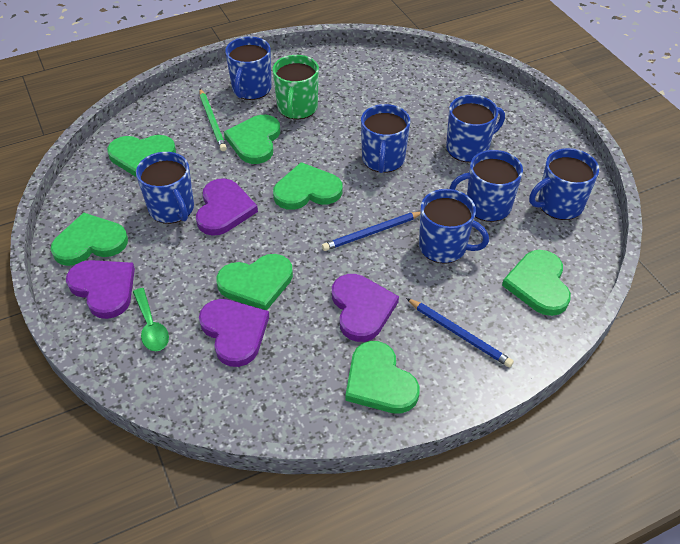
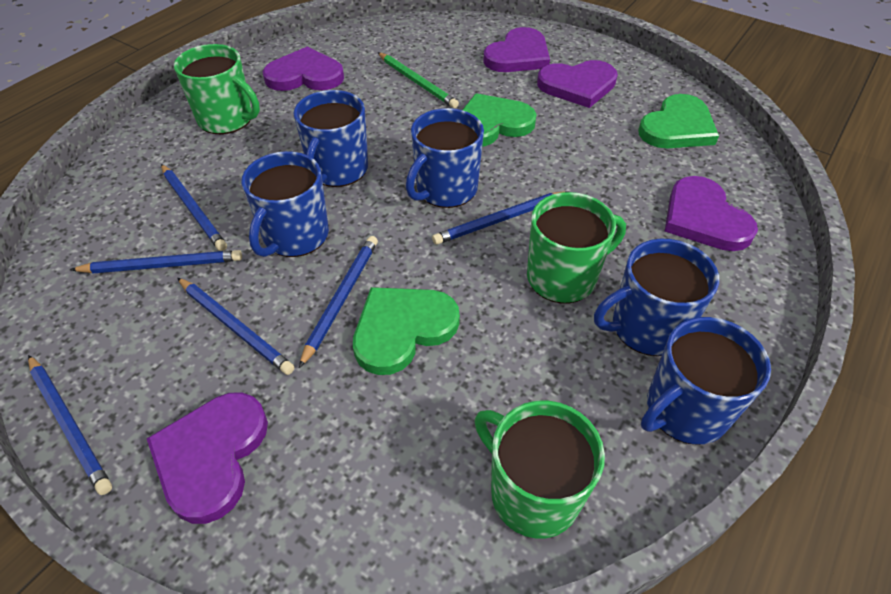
blue mug: [136,152,194,224] [225,36,271,100] [361,104,410,173] [419,189,489,264] [446,95,505,162] [449,150,523,222] [529,148,599,220] = 7 -> [241,151,329,257] [294,90,368,187] [406,108,484,208] [594,239,719,356] [641,317,771,445] = 5
blue pencil: [322,212,420,251] [406,298,514,367] = 2 -> [28,355,112,495] [70,250,242,273] [161,164,227,251] [177,278,294,375] [299,236,378,368] [432,191,567,245] = 6
green heart: [50,212,128,266] [107,135,176,177] [216,254,293,310] [224,115,280,164] [273,162,343,210] [345,341,419,414] [502,250,571,316] = 7 -> [353,287,460,375] [463,93,536,147] [638,94,719,148] = 3
green mug: [272,55,319,119] = 1 -> [174,44,260,134] [475,400,605,539] [527,192,626,303] = 3
green spoon: [133,288,169,351] = 1 -> none = 0
purple heart: [66,260,135,319] [196,178,258,236] [199,299,269,367] [332,274,399,342] = 4 -> [147,392,268,524] [263,46,344,91] [483,27,550,72] [537,60,618,108] [665,176,758,251] = 5

